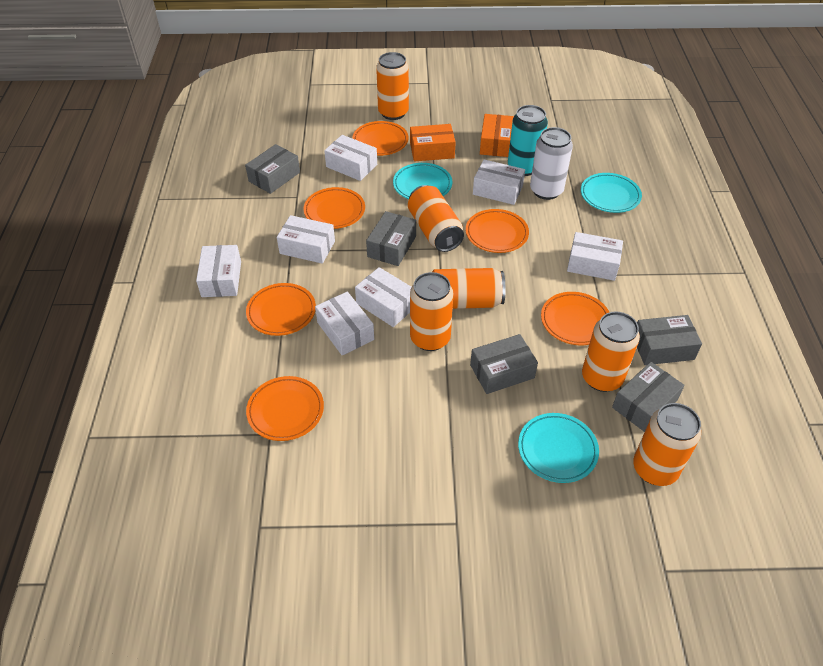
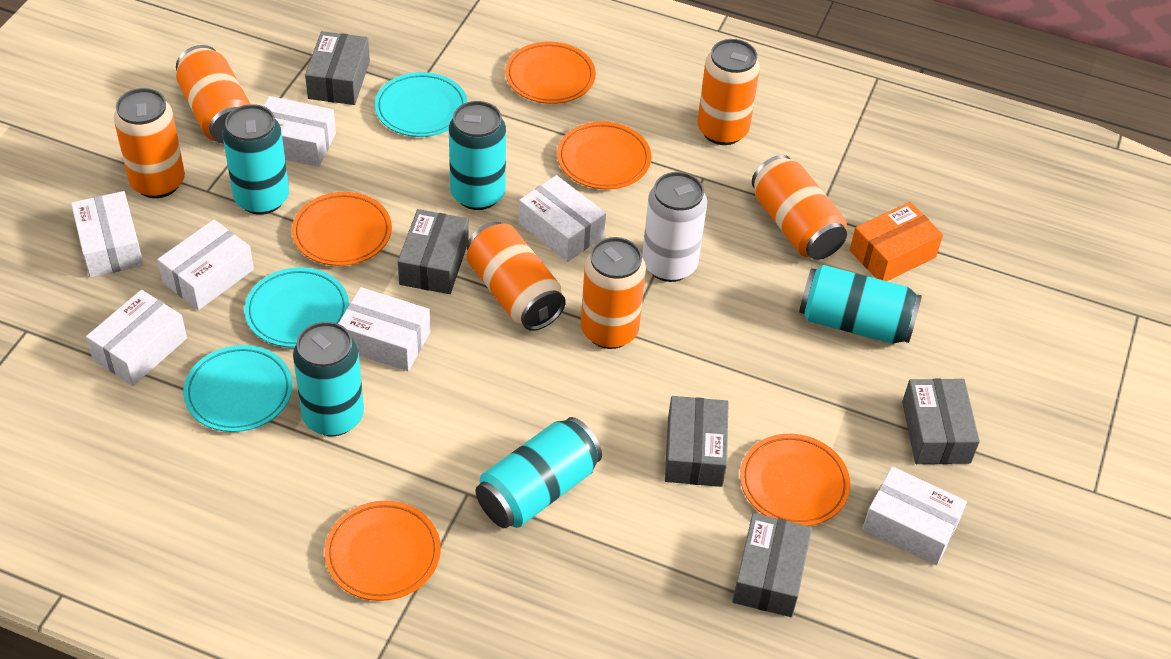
orange box: [410,124,456,162] [480,114,514,157] = 2 -> [850,202,943,281] = 1
orange plate: [246,283,316,336] [246,376,324,441] [303,187,365,229] [352,121,408,156] [466,209,529,253] [541,292,609,345] = 6 -> [292,192,392,266] [325,501,441,601] [505,42,596,104] [557,121,651,190] [740,434,850,526] = 5
turquoise can: [508,105,548,176] = 1 -> [222,104,289,215] [293,322,364,436] [449,101,506,210] [476,417,602,528] [799,265,922,344] = 5

